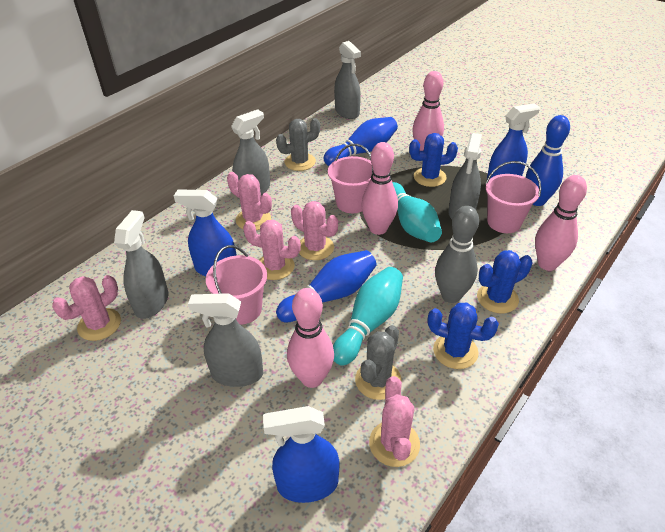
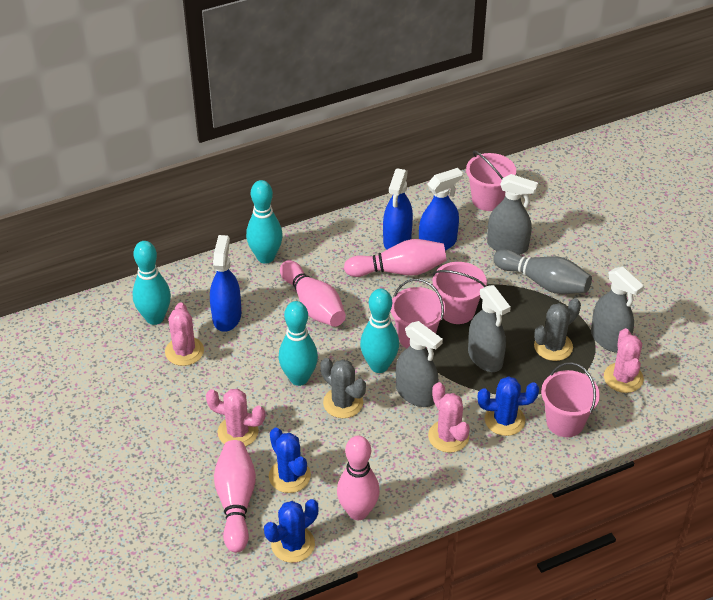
blue bowling pin: [276,250,377,322] [323,117,398,166] [526,115,570,206] = 3 -> none = 0
grey spray bottle: [114,210,168,319] [188,293,263,387] [231,109,270,198] [334,41,361,119] [448,133,482,219] = 5 -> [396,321,443,407] [468,285,511,372] [487,174,538,255] [591,267,644,353] = 4
pink bucket: [206,245,267,324] [328,144,373,213] [485,161,541,233] = 3 -> [391,279,445,349] [432,262,487,324] [466,150,516,211] [541,362,600,437] = 4
pink cactus: [52,275,121,341] [227,172,272,230] [243,220,301,280] [291,201,338,260] [369,376,420,467] = 5 -> [165,302,204,366] [206,389,265,447] [428,382,470,453] [604,328,644,393] = 4
turquoise bowling pin: [333,267,403,365] [392,182,442,242] = 2 -> [132,241,171,325] [246,180,283,264] [279,301,318,386] [360,289,399,373] = 4

